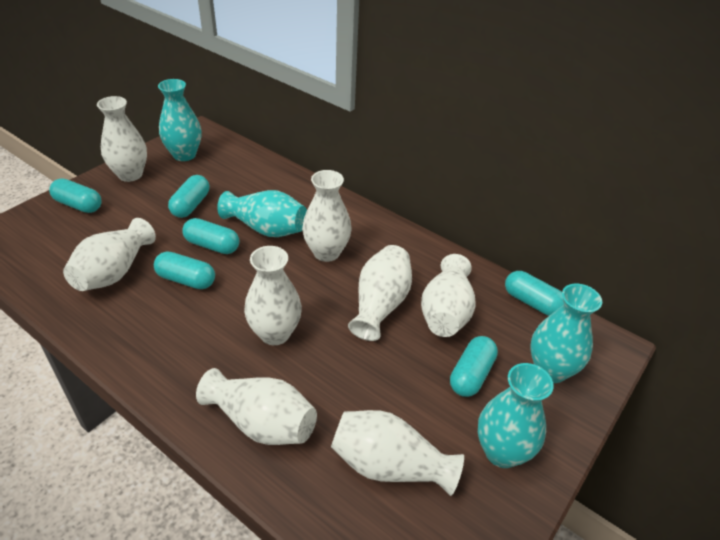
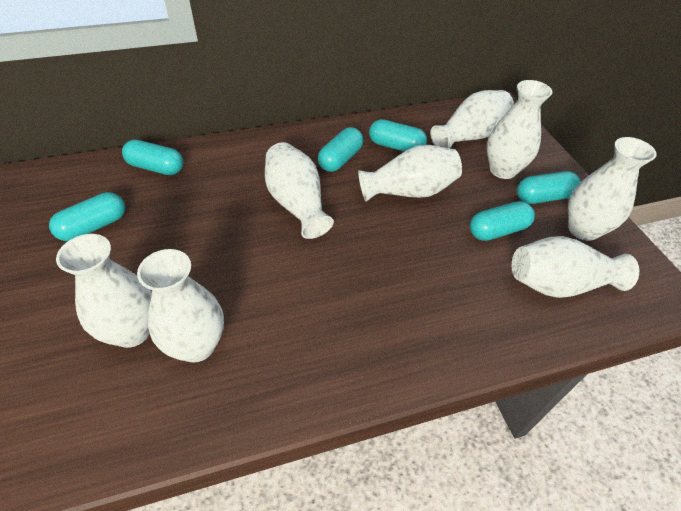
turquoise vase: [158,79,201,161] [217,190,307,237] [478,363,554,468] [530,284,602,383] = 4 -> none = 0

